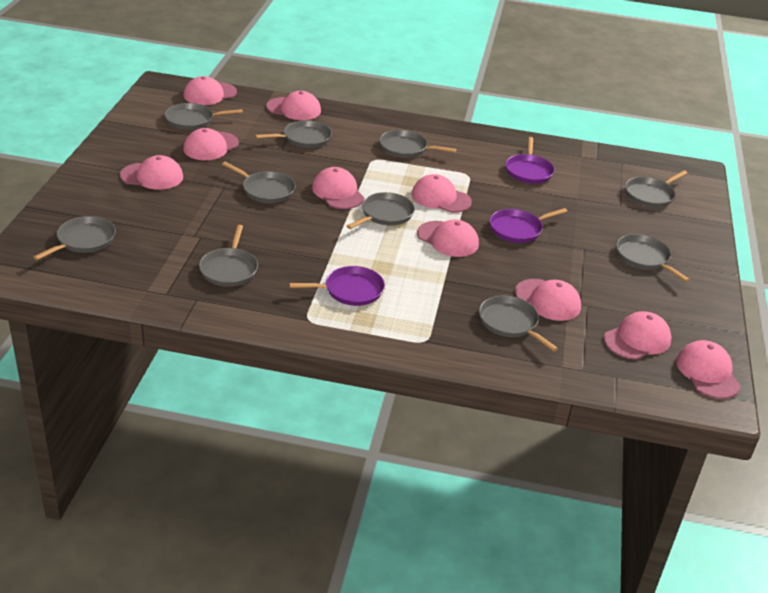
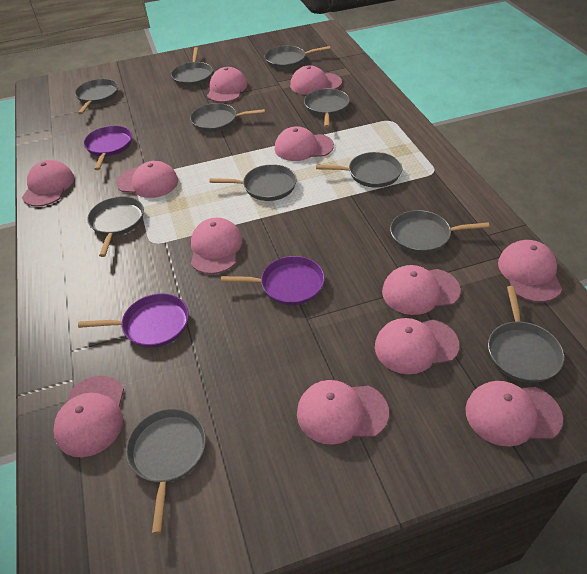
grey pan: [34,216,116,260] [165,103,243,130] [199,225,258,287] [222,162,296,203] [255,120,332,148] [347,192,415,229] [379,130,456,158] [479,295,558,351] [616,234,690,282] [625,170,687,207] = 10 -> [75,79,118,114] [87,196,144,257] [126,408,206,534] [171,47,213,86] [190,103,265,132] [209,164,297,201] [265,46,330,69] [304,89,350,128] [316,152,402,188] [390,210,490,254] [488,286,564,383] = 11
pink cap: [120,155,183,190] [183,128,239,160] [184,76,237,105] [266,91,321,120] [312,167,364,209] [412,174,472,213] [417,219,479,257] [515,279,581,321] [604,311,671,360] [676,340,741,399] = 10 -> [22,160,74,207] [53,376,124,457] [117,161,178,198] [191,218,242,274] [207,67,247,102] [275,126,334,161] [290,65,342,95] [297,380,389,445] [375,318,459,374] [382,265,461,315] [465,381,563,447] [498,240,562,302] = 12

